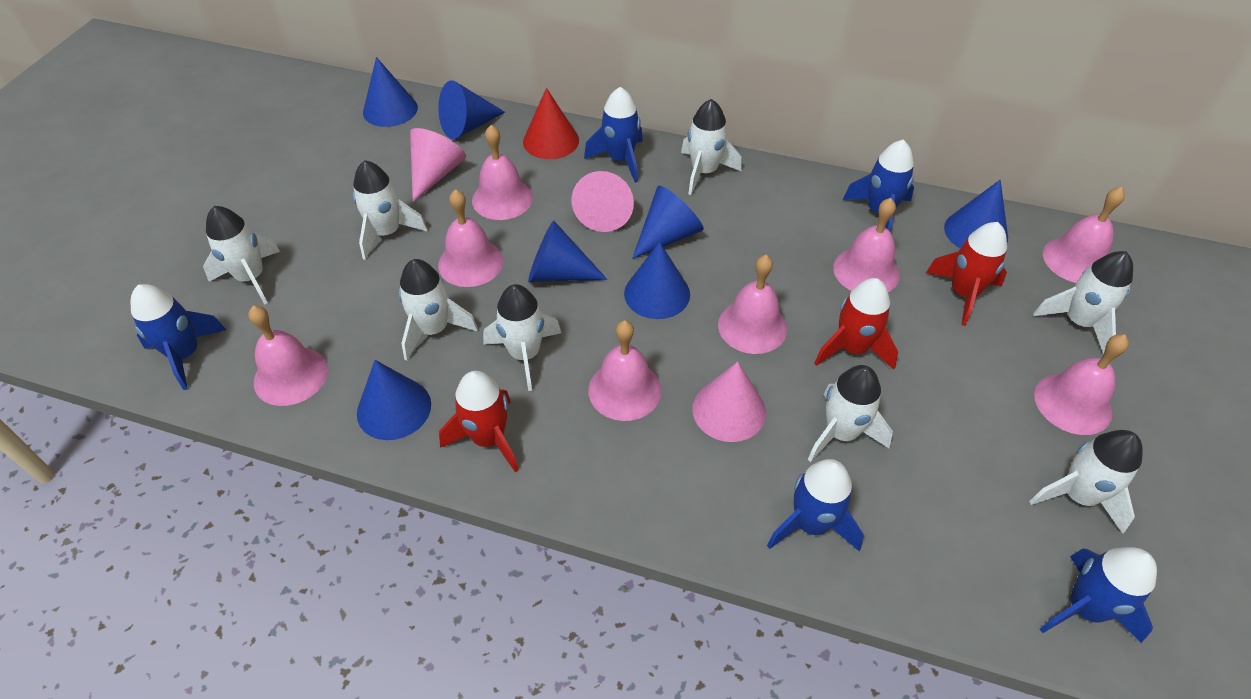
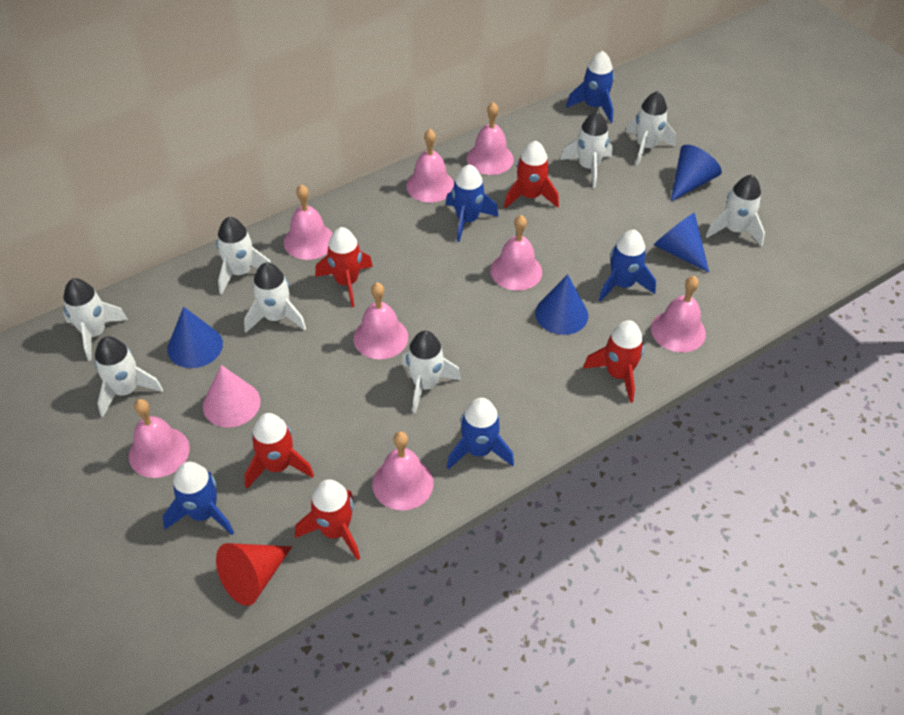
blue cone: [357,360,431,440] [363,57,418,127] [438,80,505,139] [528,221,607,282] [624,242,690,319] [632,186,704,259] [944,180,1008,248] = 7 -> [167,307,223,368] [535,274,588,335] [654,212,709,273] [671,145,722,201] = 4
pink cone: [410,128,466,202] [572,171,634,232] [692,362,766,442] = 3 -> [203,365,261,427] = 1
red rocket: [439,371,518,473] [815,278,898,370] [926,222,1007,326] = 3 -> [245,413,314,489] [295,479,360,560] [315,227,373,307] [504,141,559,209] [583,320,644,403] = 5

